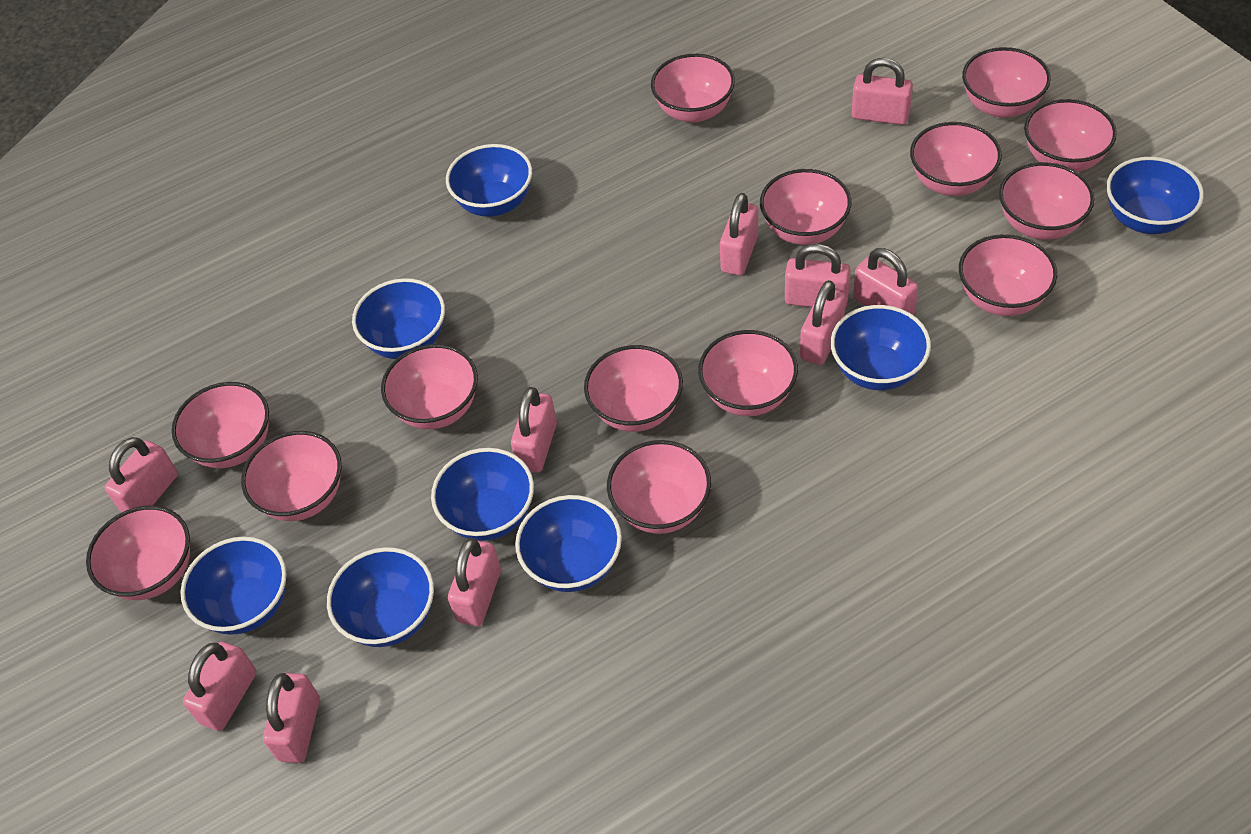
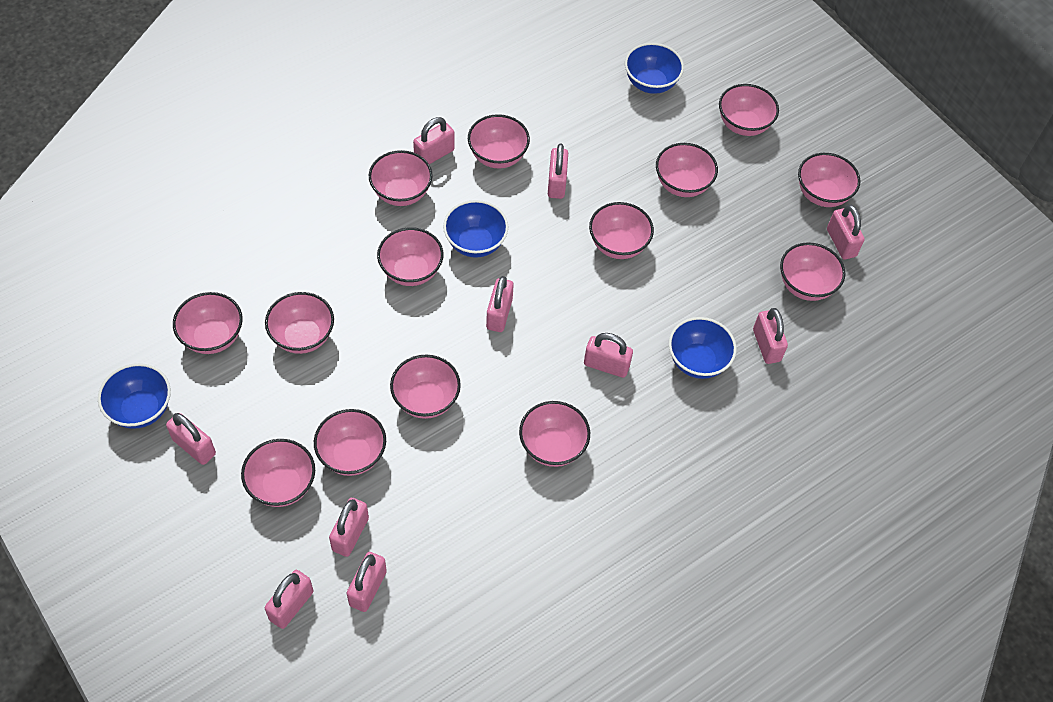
blue bowl: [180,536,287,635] [327,547,434,647] [352,278,445,359] [431,448,534,541] [446,144,532,217] [515,495,622,592] [830,305,931,390] [1106,157,1204,234] = 8 -> [98,363,171,429] [443,200,508,258] [625,43,684,94] [669,317,737,379] = 4

